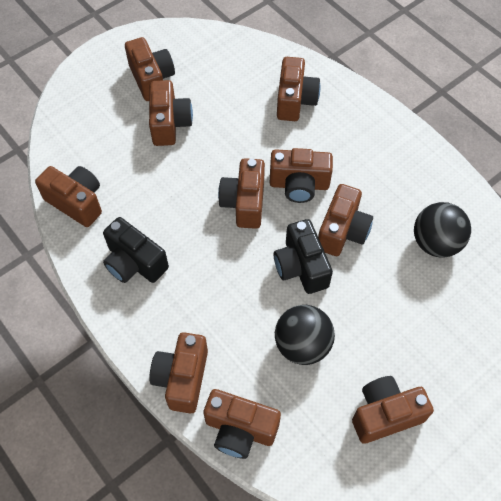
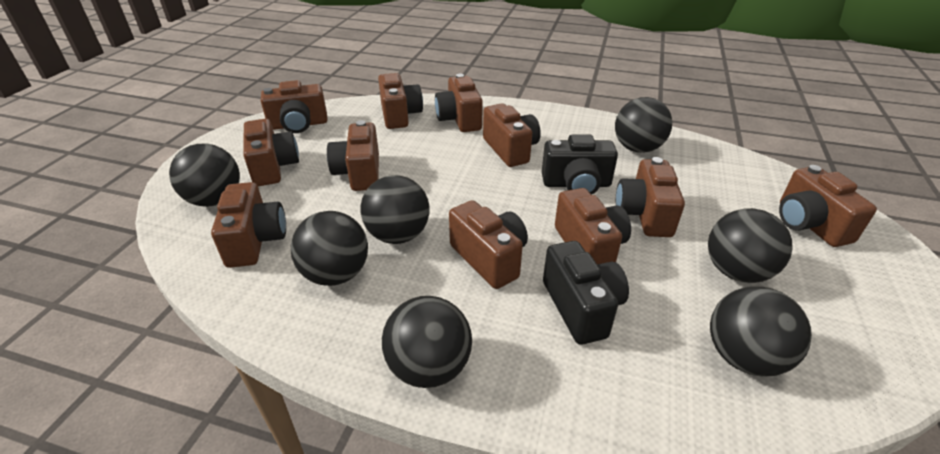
black ball: [275,305,335,365] [414,202,471,258] = 2 -> [169,144,240,207] [291,211,368,286] [361,175,430,244] [382,296,472,388] [615,97,672,153] [708,208,793,283] [710,286,812,376] = 7
brown camera: [35,166,102,227] [125,37,175,101] [149,80,193,146] [149,332,208,413] [203,389,281,459] [218,158,265,229] [270,148,333,203] [277,57,320,121] [318,184,373,256] [352,376,434,444] = 10 -> [211,182,286,268] [243,119,299,186] [261,80,328,133] [327,120,379,191] [378,73,423,129] [435,74,483,132] [449,200,528,289] [483,103,541,167] [555,188,631,264] [616,157,685,237] [779,165,877,247] = 11

